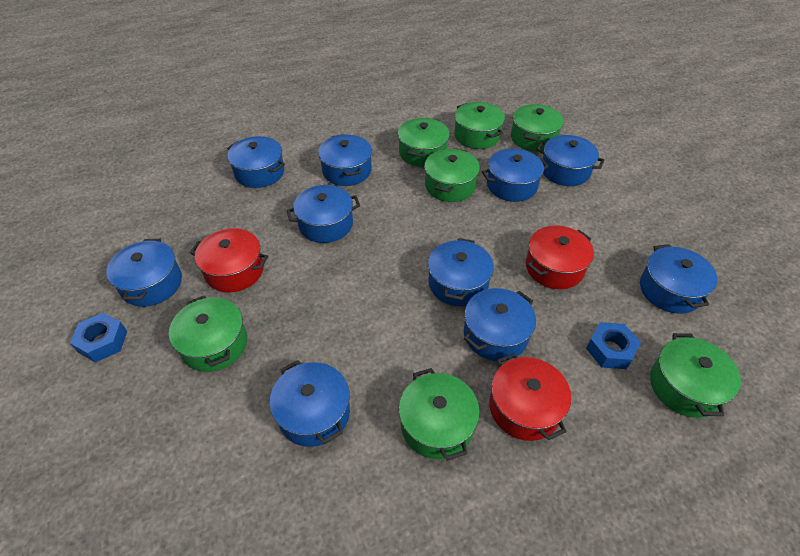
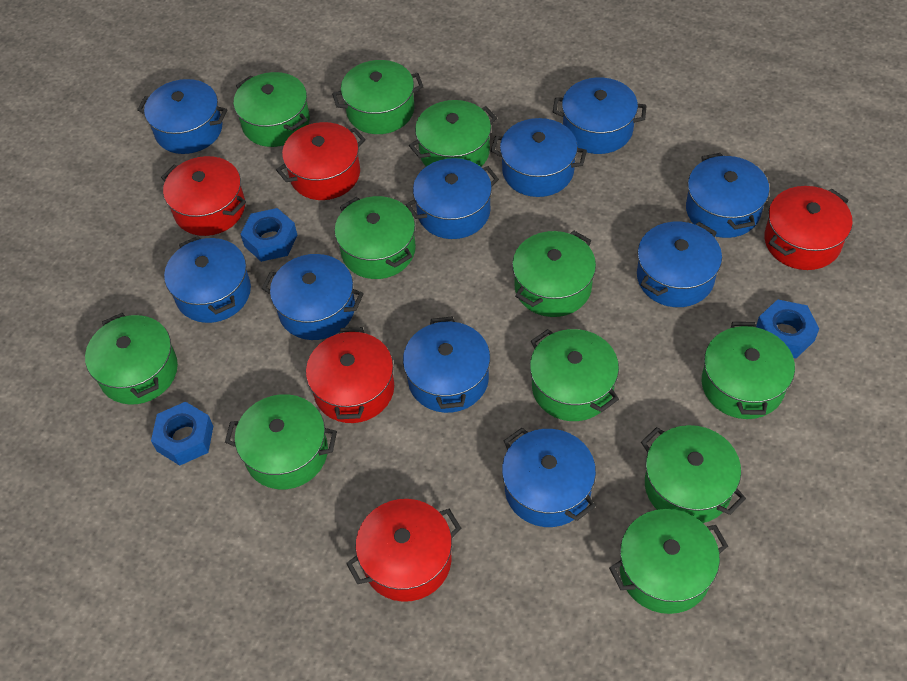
blue nut: [70,313,127,363] [586,322,641,369] = 2 -> [151,402,213,466] [241,208,297,262] [756,299,819,358] = 3
green pot: [169,295,247,372] [398,118,450,167] [399,368,480,461] [424,148,480,202] [454,102,505,149] [511,104,564,152] [650,333,741,418] = 7 -> [85,313,178,405] [225,394,337,489] [234,72,310,147] [332,60,423,134] [335,196,416,279] [409,100,497,167] [512,231,596,317] [530,329,619,421] [609,509,728,614] [641,425,746,523] [702,322,795,419] = 11
red pot: [190,228,268,292] [489,353,571,441] [526,226,594,289] = 3 -> [161,156,246,236] [276,122,366,200] [306,327,394,423] [346,499,461,602] [764,186,853,270] = 5

